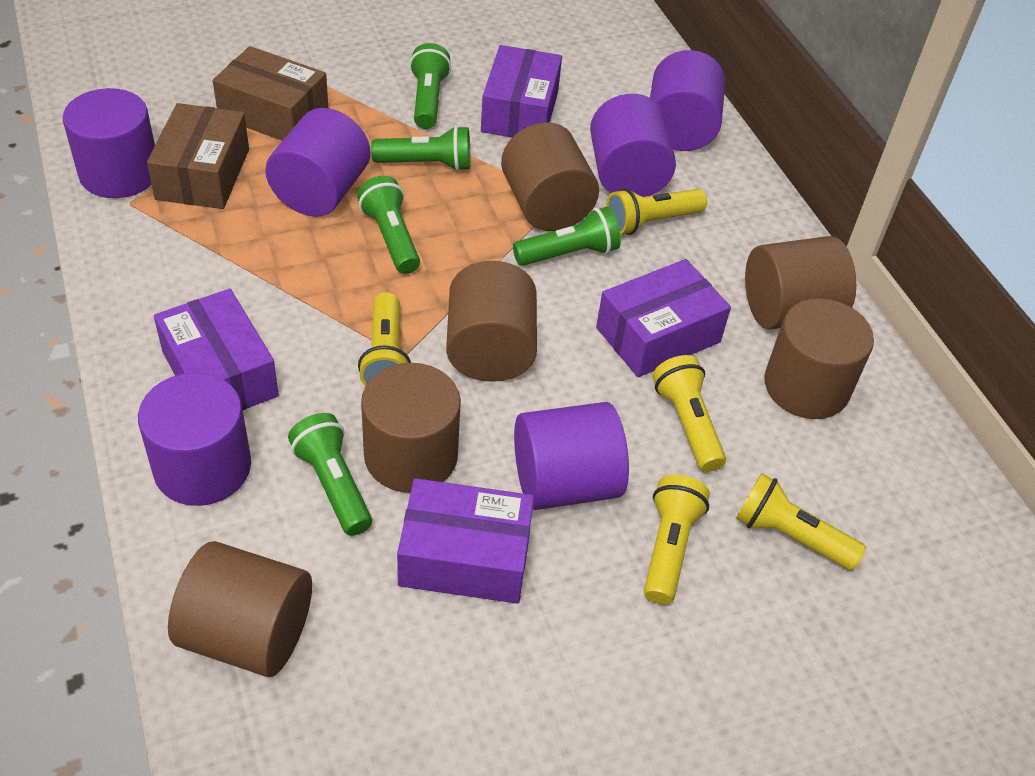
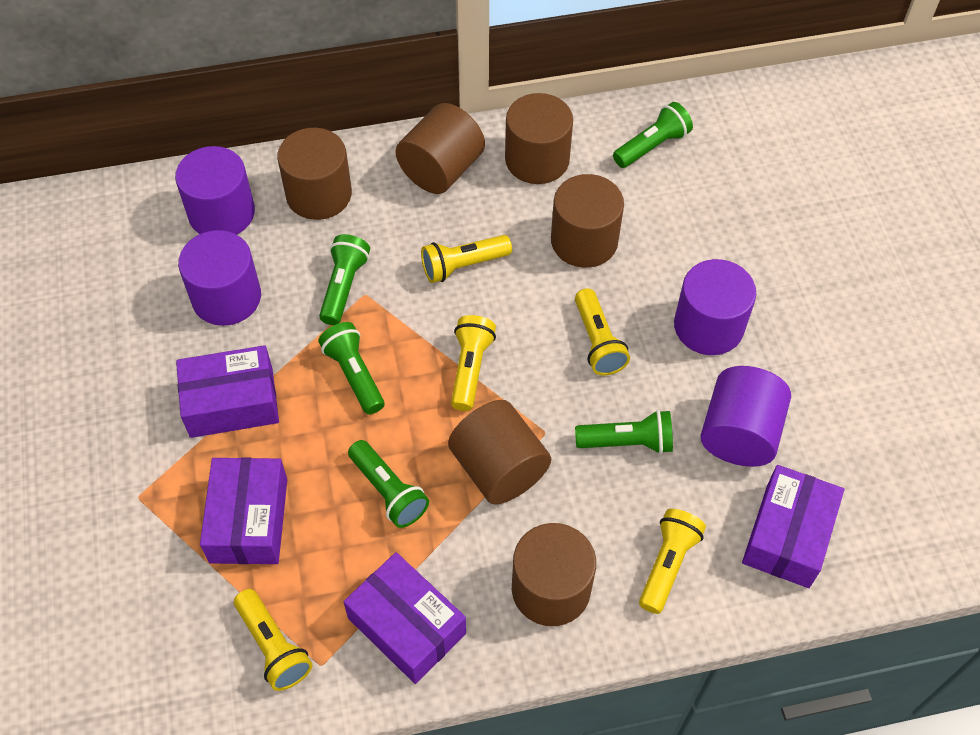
brown box: [147,103,249,209] [213,46,328,141] = 2 -> none = 0
purple cylinder: [63,88,155,198] [138,373,251,506] [265,108,371,217] [514,402,629,510] [590,94,676,197] [650,50,725,151] = 6 -> [175,146,255,235] [178,230,261,326] [674,259,756,355] [700,366,791,467] = 4

